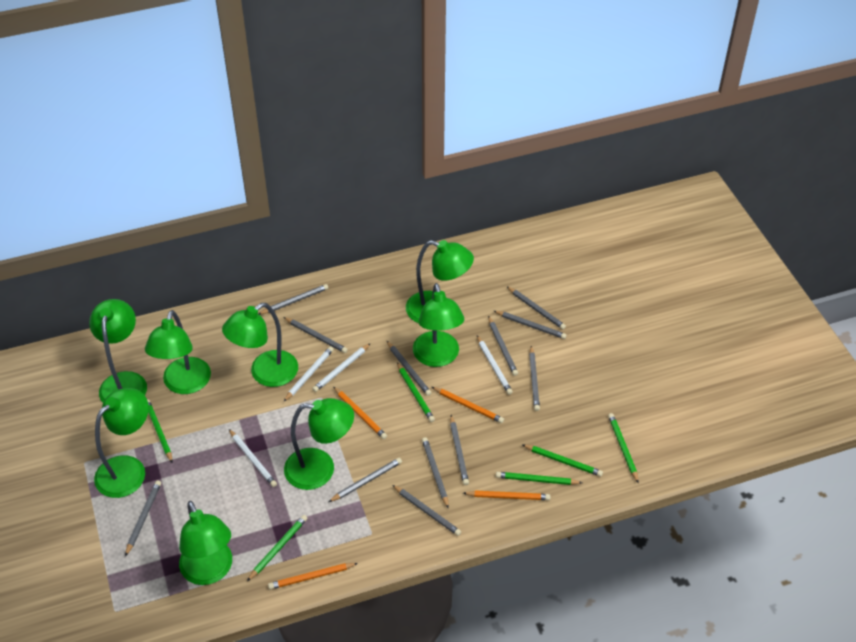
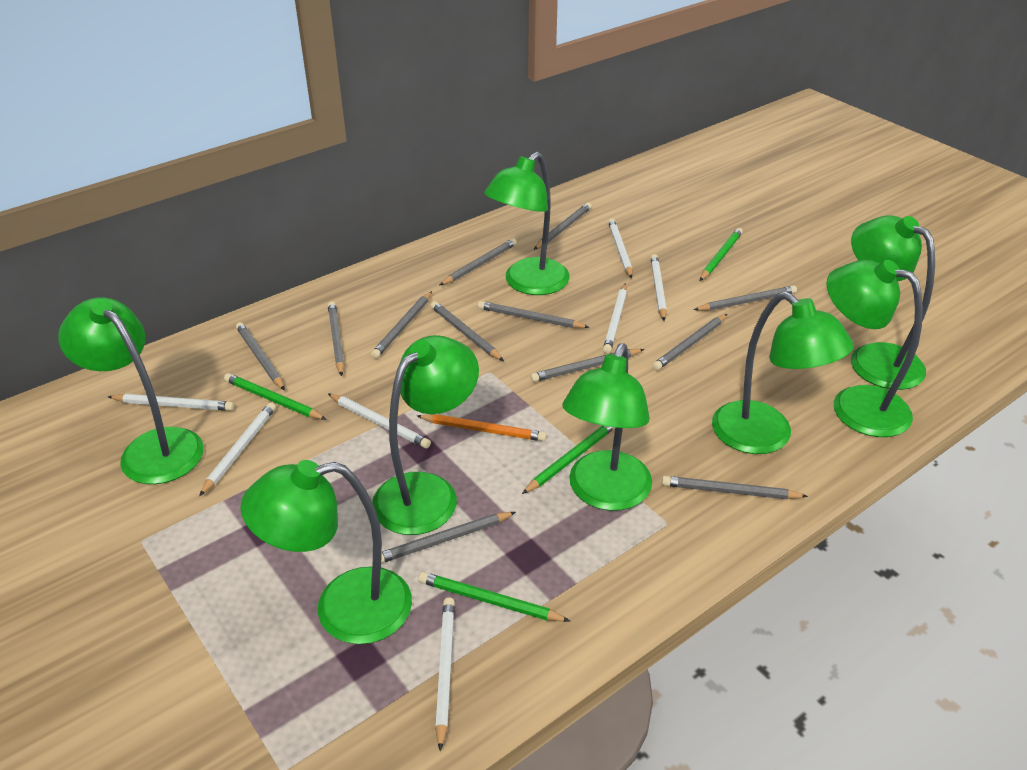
green pencil: [147,399,172,462] [247,515,307,581] [397,362,435,422] [496,472,582,485] [523,445,603,477] [608,413,639,483] = 6 -> [224,373,327,420] [418,572,570,622] [522,426,615,494] [700,228,743,281] = 4
orange pencil: [268,563,358,590] [334,387,387,439] [432,387,504,423] [463,490,551,500] = 4 -> [417,414,547,441] = 1
white pencil: [229,429,277,487] [283,346,334,402] [312,343,371,392] [477,335,513,395] = 4 -> [108,394,234,411] [199,402,276,496] [328,393,431,448] [435,598,455,751] [603,283,627,353] [608,218,632,278] [651,254,667,321] = 7

